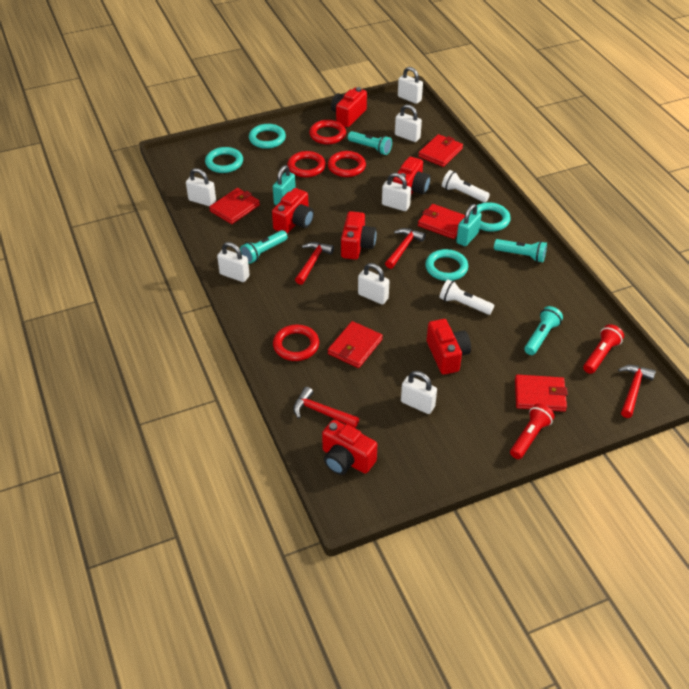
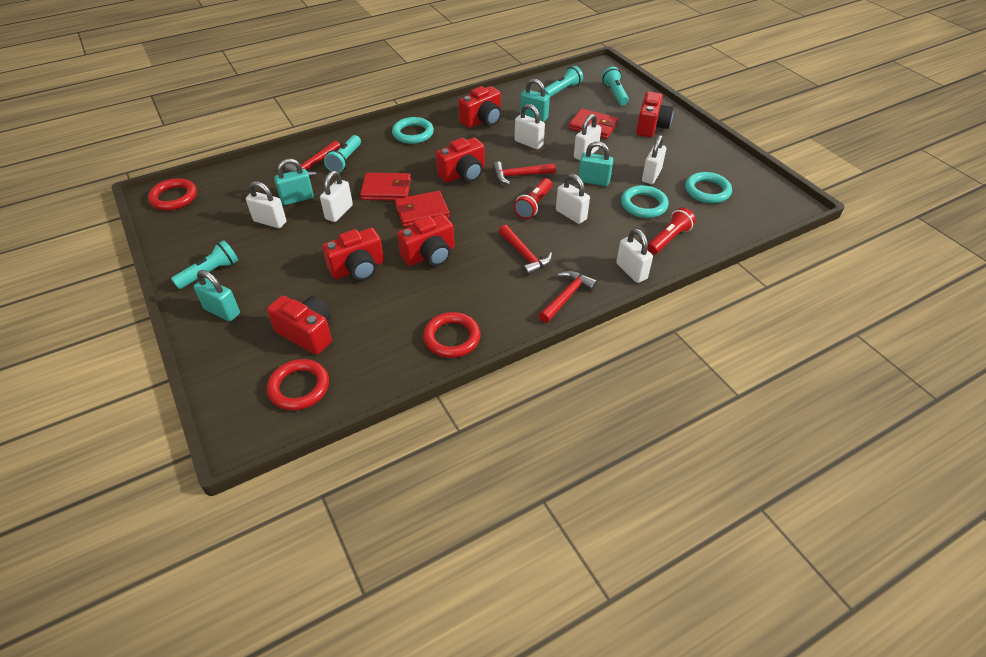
red ring: [273,325,319,361] [287,151,326,177] [309,120,346,144] [328,151,366,177] = 4 -> [148,178,197,211] [267,359,329,410] [423,312,481,358] = 3
red wallet: [209,188,260,224] [328,321,383,368] [418,134,463,167] [418,204,465,239] [515,374,568,412] = 5 -> [360,173,411,201] [395,191,450,227] [569,108,619,139] = 3
turquoise padlock: [273,165,296,205] [456,204,482,246] = 2 -> [194,270,240,321] [274,159,314,205] [520,79,550,122] [579,141,613,186] = 4
turquoise ring: [205,147,243,173] [249,124,286,149] [425,249,468,281] [477,202,511,232] = 4 -> [392,117,434,144] [621,185,669,218] [685,172,732,203] = 3
white flashlight: [439,279,494,315] [442,170,490,203] = 2 -> none = 0

